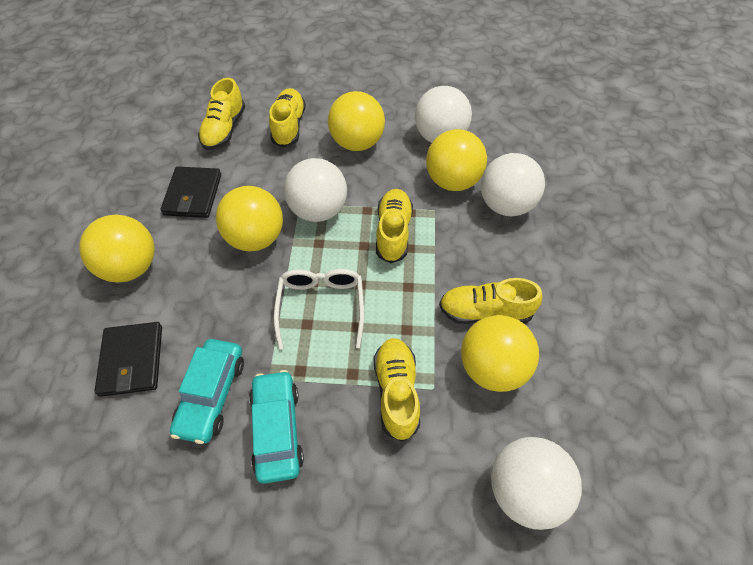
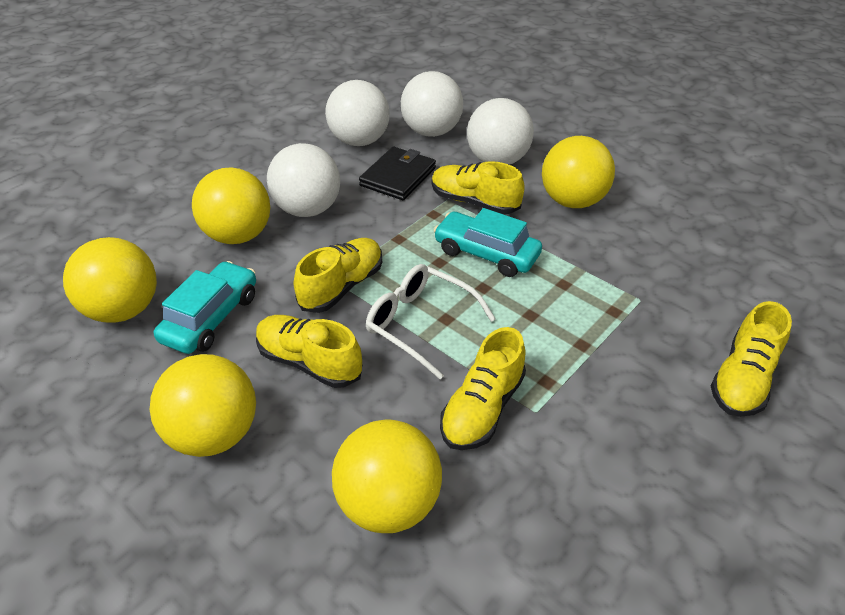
black wallet: [94,322,162,397] [160,166,221,218] = 2 -> [359,147,436,200] = 1

